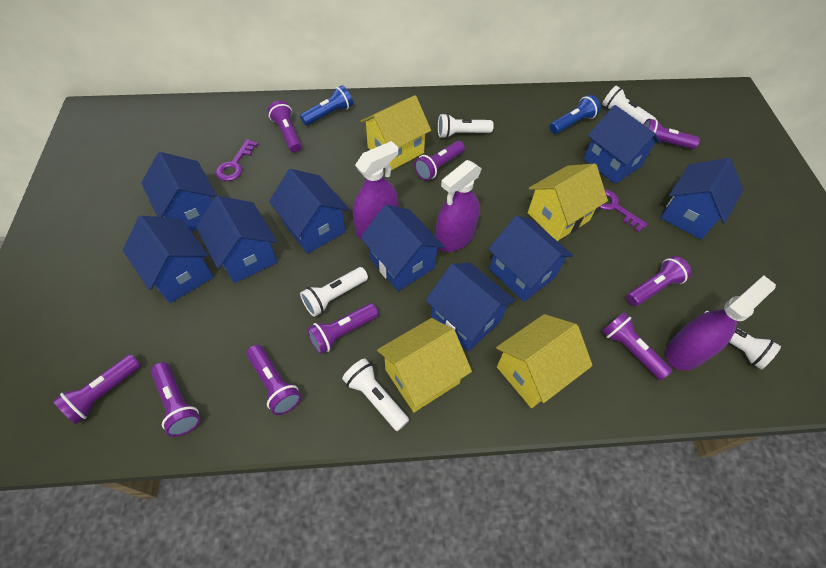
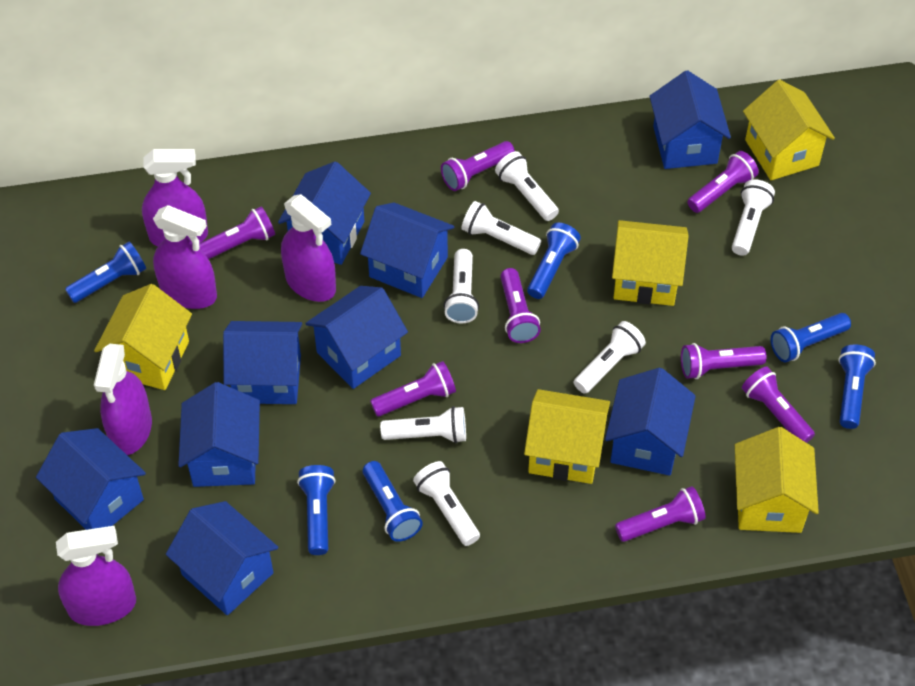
blue flashlight: [300,85,353,126] [550,95,601,134] = 2 -> [65,242,146,303] [297,465,336,555] [363,461,423,542] [527,223,581,299] [771,313,851,363] [838,345,876,429] = 6
purple flashlight: [53,354,141,424] [151,362,200,437] [247,345,301,415] [268,101,302,152] [307,303,379,354] [414,141,465,181] [602,312,672,380] [626,256,692,306] [643,118,700,149] = 9 -> [199,207,275,259] [370,361,456,417] [441,141,515,191] [500,268,541,343] [615,486,706,542] [681,343,766,379] [687,151,759,213] [742,366,815,443] = 8
purple key: [216,139,258,181] [599,189,648,232] = 2 -> none = 0
purple spray bottle: [353,141,398,239] [436,160,482,252] [666,276,776,370] = 3 -> [56,526,136,626] [94,344,152,455] [142,149,208,246] [153,205,217,309] [281,194,336,302] = 5
white flashlight: [300,267,368,317] [342,358,409,431] [438,113,494,138] [602,86,656,124] [705,311,781,370] = 5 -> [380,406,466,443] [413,461,480,546] [444,249,479,323] [462,201,541,255] [495,151,559,221] [574,321,646,394] [732,179,775,256] = 7
yellow house: [360,95,431,170] [377,318,472,412] [496,314,593,408] [528,163,608,241] = 4 -> [94,284,192,390] [524,389,610,484] [612,220,689,306] [735,427,819,533] [743,80,835,180] = 5

